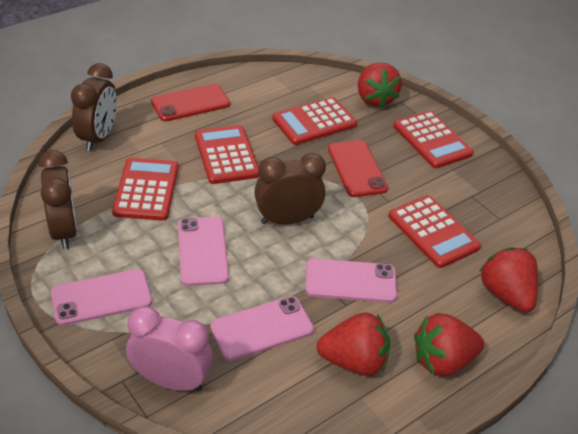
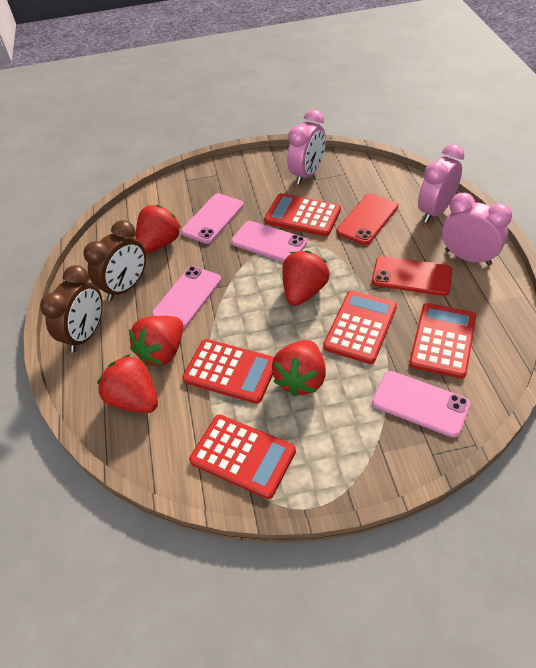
brown clock: [38,150,77,249] [71,63,117,151] [254,153,326,225] = 3 -> [40,265,102,352] [84,220,146,301] = 2
pink clock: [126,306,213,392] = 1 -> [287,110,326,185] [418,144,464,223] [442,193,512,266] = 3
red strawberry: [317,312,390,376] [358,62,402,108] [414,313,484,376] [479,247,538,313] = 4 -> [97,354,158,413] [129,316,183,366] [136,205,181,254] [272,340,326,396] [283,250,329,306] = 5

